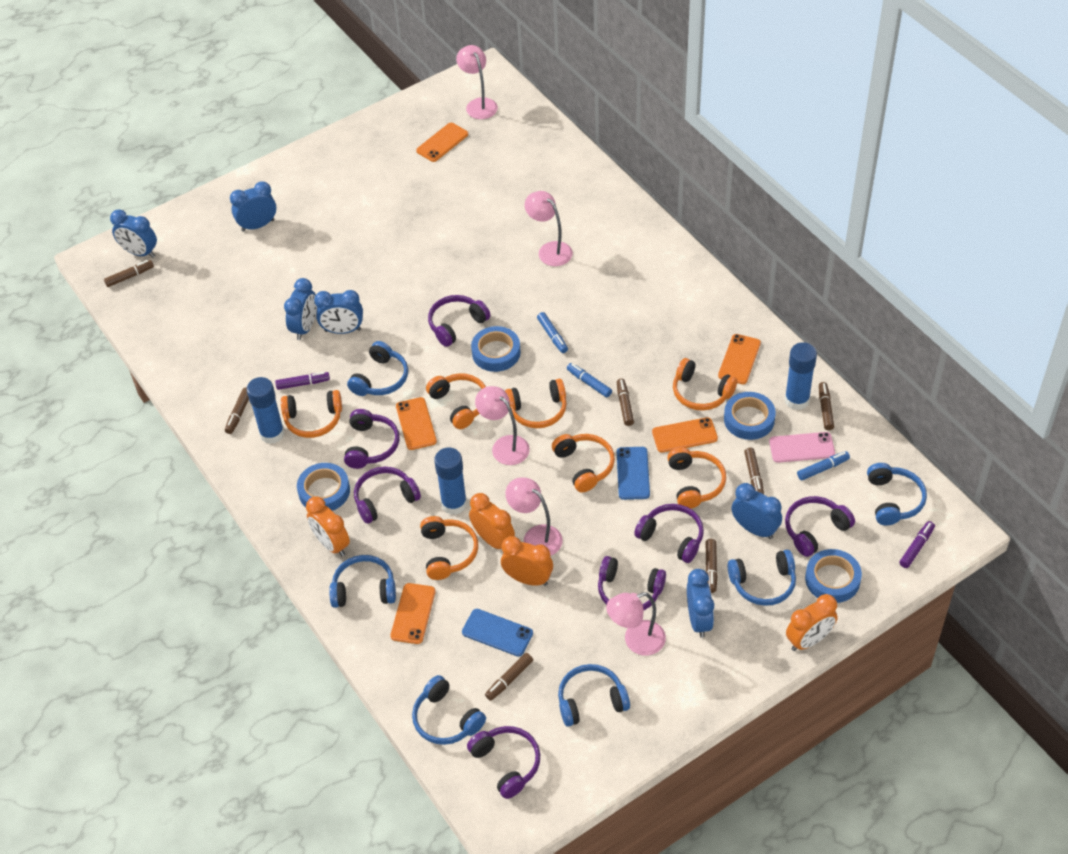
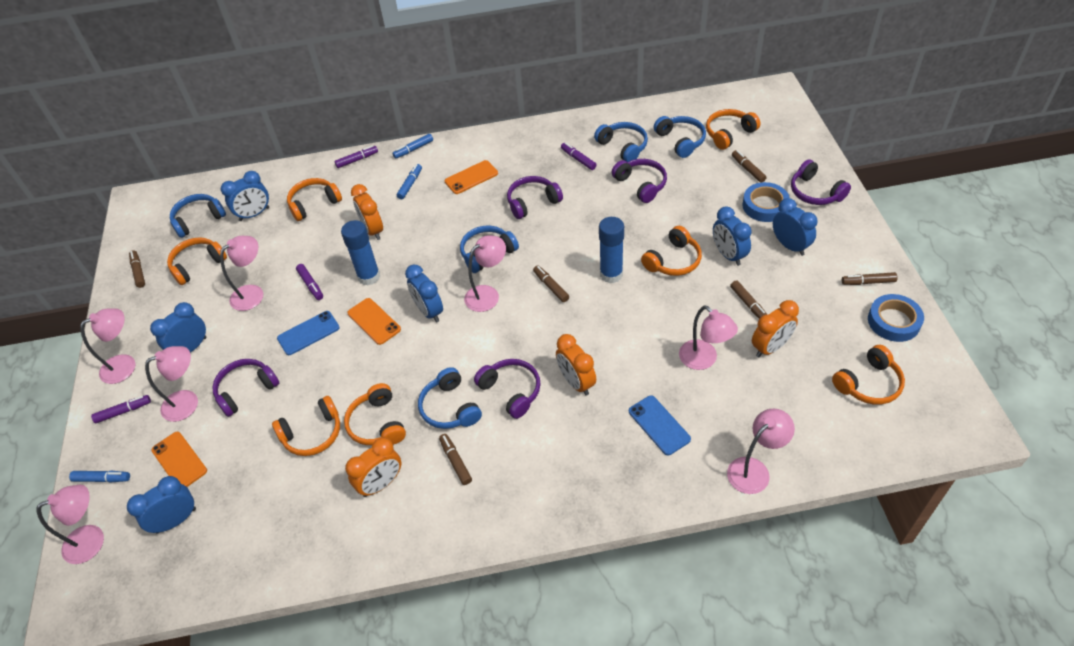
blue glue stick: [247,377,285,444] [434,448,467,515] [785,342,817,410] = 3 -> [341,220,380,285] [599,217,624,283] = 2
blue headphones: [329,555,396,608] [347,341,408,396] [412,675,486,745] [558,664,630,727] [727,550,796,606] [867,463,927,526] = 6 -> [170,194,226,238] [418,367,482,429] [460,226,519,273] [594,122,648,162] [654,116,706,158] = 5
blue tape: [297,463,350,511] [471,326,521,372] [724,392,776,440] [805,549,862,603] = 4 -> [742,182,790,222] [868,294,924,342] = 2
brown marker: [104,260,154,287] [225,387,249,434] [485,653,533,701] [617,379,634,426] [706,539,718,593] [744,448,764,494] [819,382,834,430] = 7 -> [129,250,145,288] [439,434,472,485] [533,265,569,302] [730,280,767,319] [732,150,767,182] [842,272,898,285] = 6
orange phone: [390,583,436,644] [396,397,437,450] [416,123,468,162] [652,417,718,453] [718,334,761,384] = 5 -> [151,432,207,487] [347,298,401,345] [445,160,498,194] = 3
pink lamp: [456,45,498,119] [475,386,530,465] [505,477,563,555] [525,191,573,266] [606,592,666,656] = 5 -> [37,485,104,564] [80,308,135,384] [145,346,198,422] [220,236,263,311] [464,235,506,312] [679,306,738,370] [727,409,795,494] = 7
pink phone: [769,432,835,463] = 1 -> none = 0
purple headphones: [344,409,399,469] [354,467,421,524] [428,295,490,347] [467,726,540,799] [598,556,666,610] [634,504,704,563] [785,496,855,557] = 7 -> [212,359,279,417] [474,359,541,419] [507,176,563,219] [612,159,667,203] [791,159,851,205] = 5
purple marker: [275,372,330,390] [899,521,935,568] = 2 -> [91,395,151,423] [296,264,323,300] [334,145,378,168] [561,142,597,170] = 4

